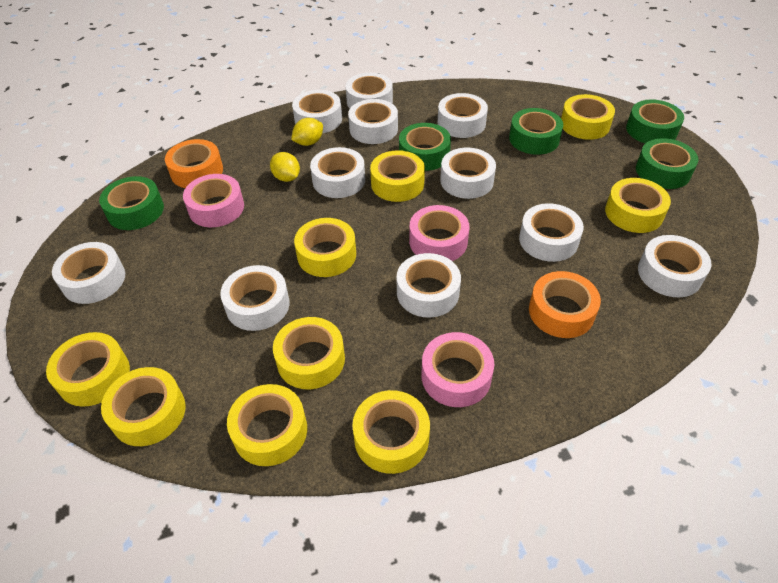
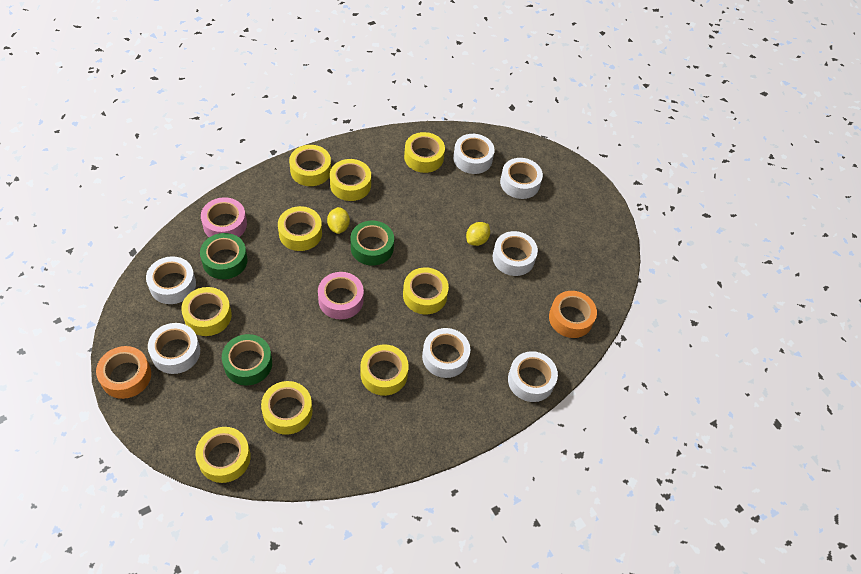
green tape: [99,176,164,230] [399,123,451,171] [509,108,563,155] [626,99,684,144] [636,138,698,189] = 5 -> [200,233,248,279] [222,334,272,386] [351,221,394,266] = 3
pink tape: [183,174,244,227] [409,205,469,261] [422,332,494,407] = 3 -> [201,197,247,237] [318,272,364,320] = 2
white tape: [52,242,125,304] [220,265,290,331] [292,90,342,133] [310,147,365,198] [346,73,393,108] [348,99,398,144] [397,253,461,318] [438,93,488,138] [440,148,496,199] [519,203,584,262] [638,235,712,297] = 11 -> [146,256,196,304] [148,323,200,374] [422,328,470,378] [453,134,495,174] [493,231,538,276] [500,158,543,199] [508,351,558,402] = 7

